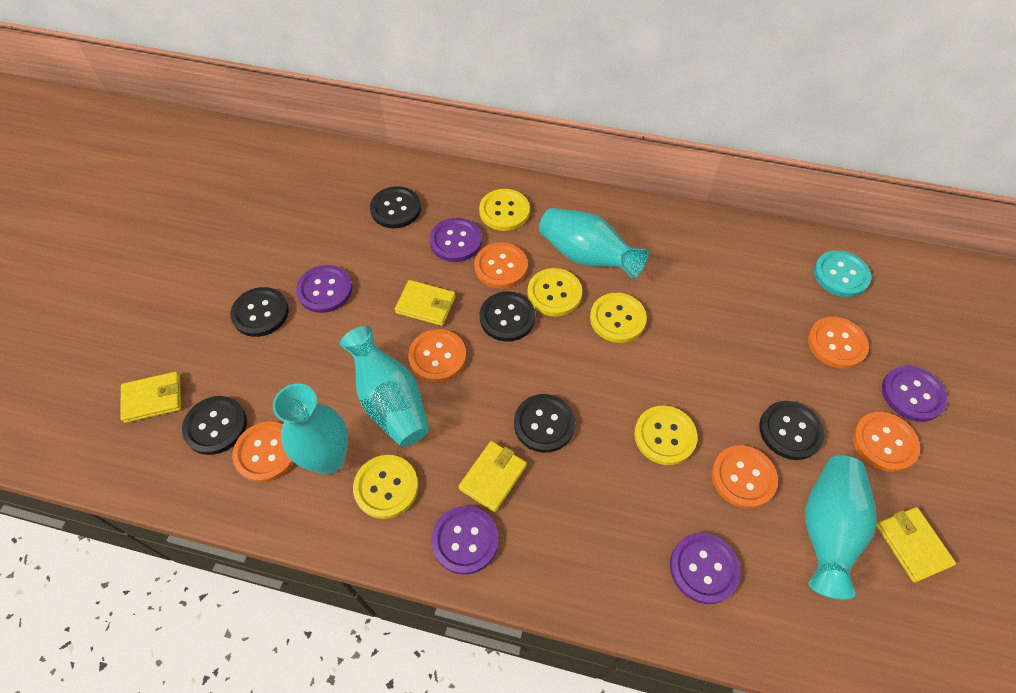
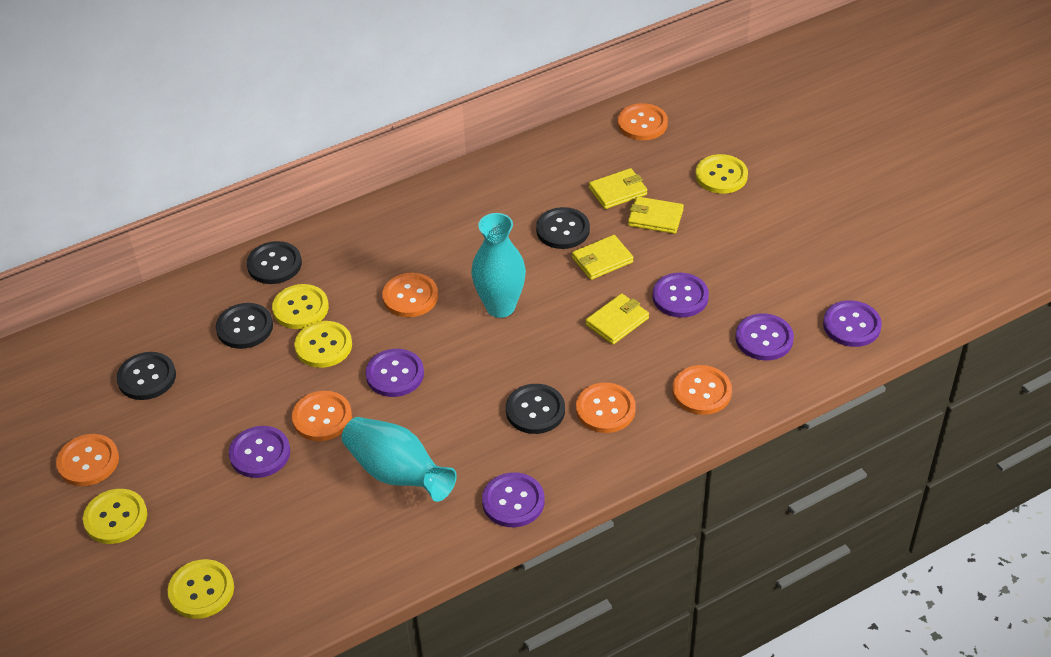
black button: [182,396,247,455] [230,287,289,337] [370,186,421,228] [480,291,535,342] [514,394,575,453] [759,401,825,460] = 6 -> [116,352,176,400] [216,303,273,349] [247,241,302,284] [506,384,565,434] [536,207,590,249] = 5
purple button: [296,265,352,313] [430,218,482,262] [432,506,499,575] [670,533,741,604] [882,366,948,422] = 5 -> [229,426,290,478] [365,349,424,397] [482,472,545,527] [652,273,709,318] [735,313,794,361] [823,300,882,347] = 6
turquoise button: [814,250,871,297] = 1 -> none = 0
turquoise vase: [273,384,348,475] [340,326,429,447] [539,208,649,279] [805,455,877,599] = 4 -> [342,417,457,502] [471,213,526,318] = 2

